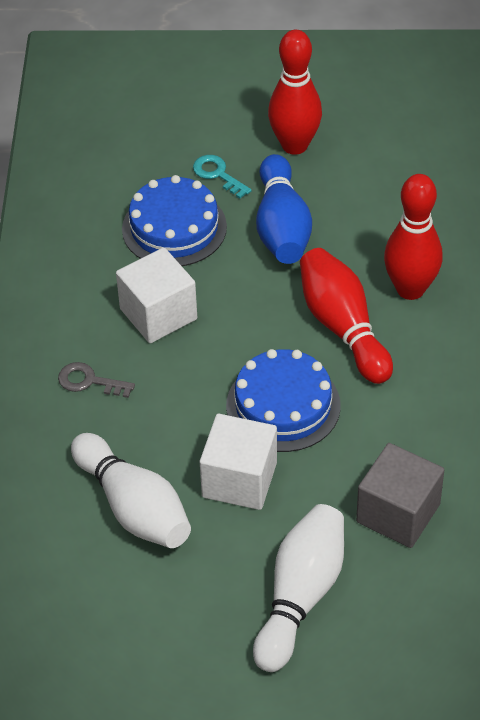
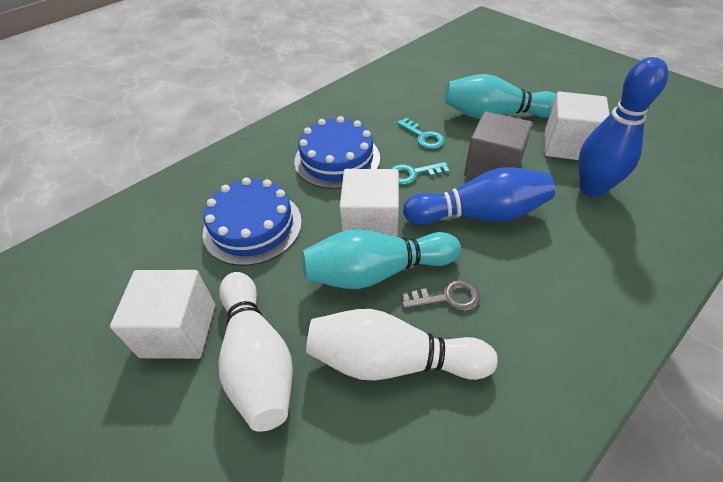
blue bowling pin: [256,154,312,264] = 1 -> [403,167,555,225] [579,57,668,197] = 2
red bowling pin: [268,30,322,155] [300,248,393,384] [384,174,442,300] = 3 -> none = 0
turquoise bowling pin: none = 0 -> [302,229,461,289] [444,74,556,119] = 2
turquoise key: [193,155,252,199] = 1 -> [390,162,450,185] [397,118,445,149] = 2
white cube: [116,247,197,343] [200,414,277,510] = 2 -> [110,270,215,359] [340,169,399,237] [545,91,610,160] = 3

